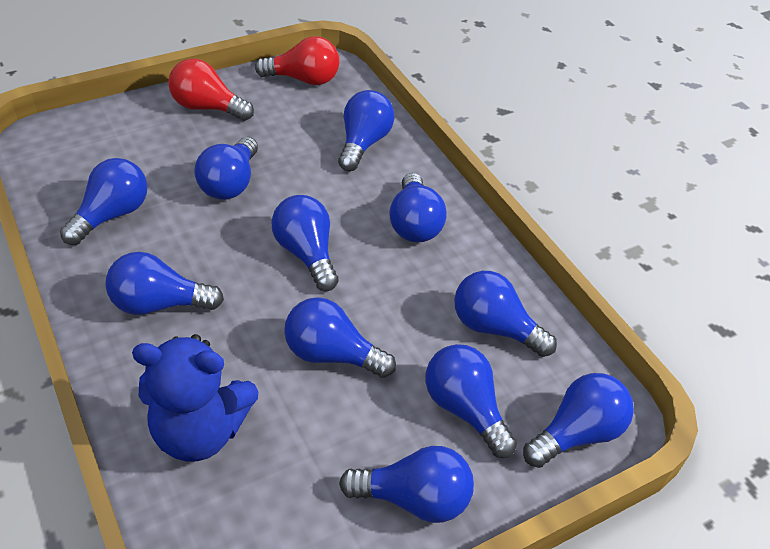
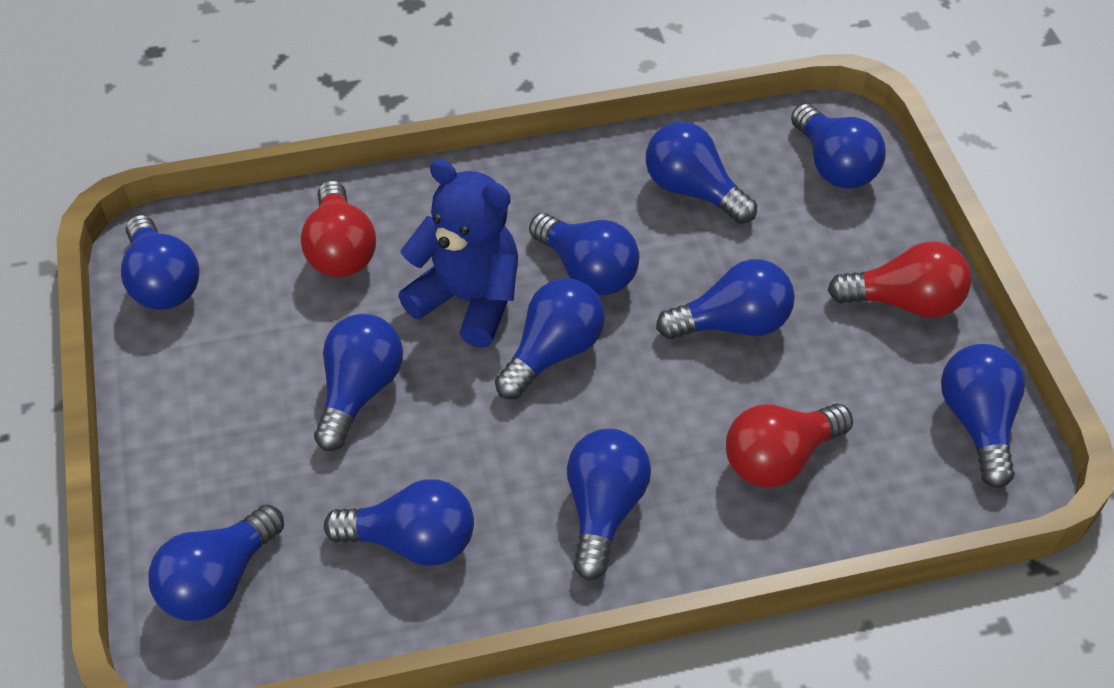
red light bulb: [168,58,254,121] [255,36,340,85] = 2 -> [301,180,376,277] [726,403,853,487] [828,241,971,318] = 3

